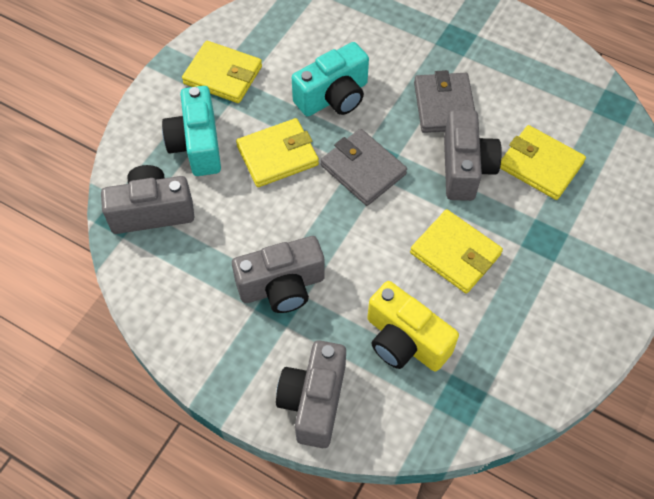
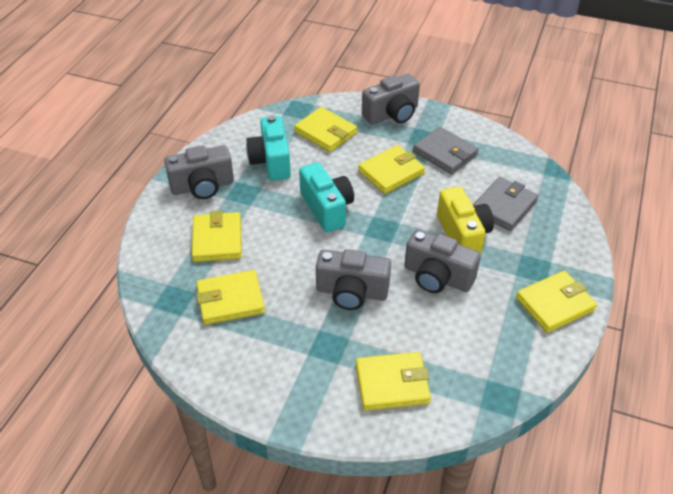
yellow wallet: [182,41,262,103] [236,118,319,187] [410,209,503,293] [500,125,586,200] = 4 -> [192,210,242,262] [196,270,265,325] [294,107,357,152] [356,352,431,411] [358,145,425,194] [516,271,597,333] = 6

